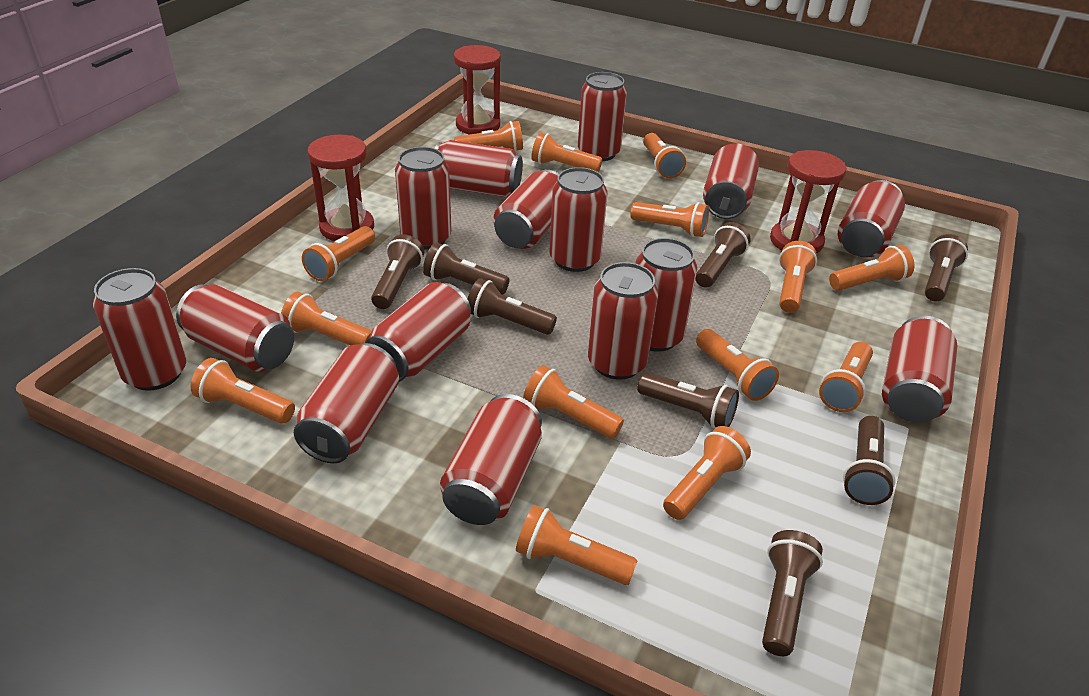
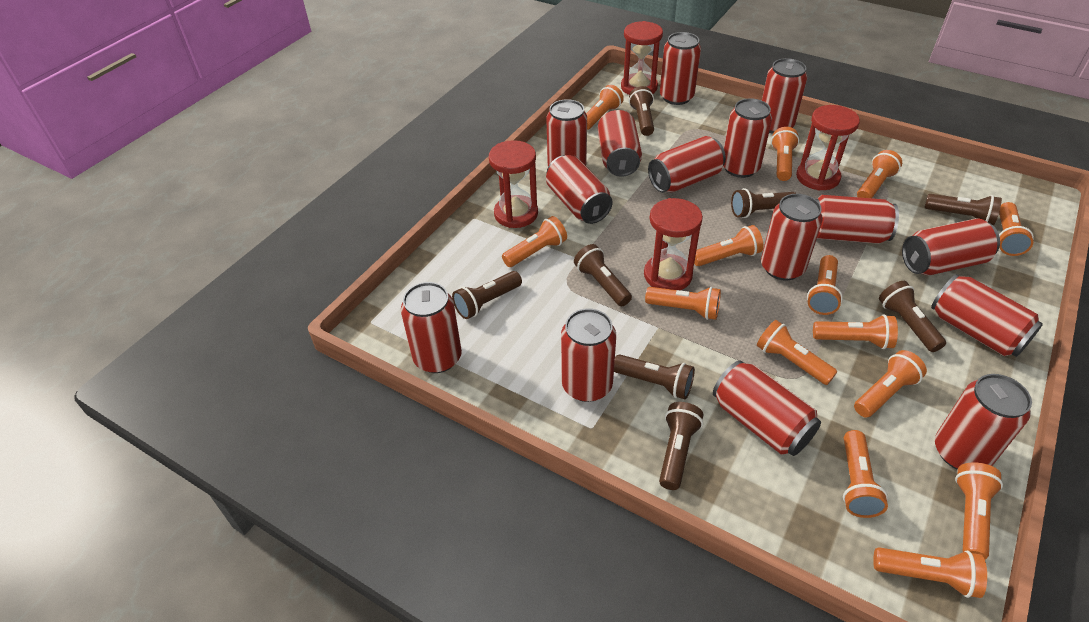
red hourglass: [308,135,374,241] [454,45,501,135] [770,150,846,253] = 3 -> [489,140,538,228] [621,21,663,95] [644,198,703,290] [796,105,860,191] = 4

